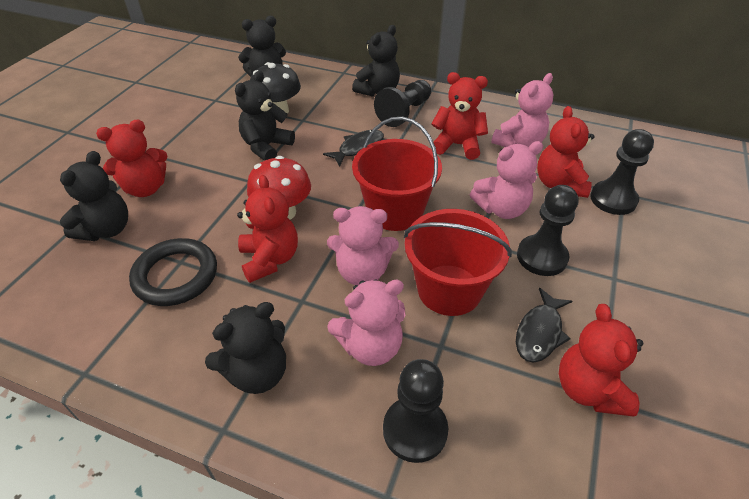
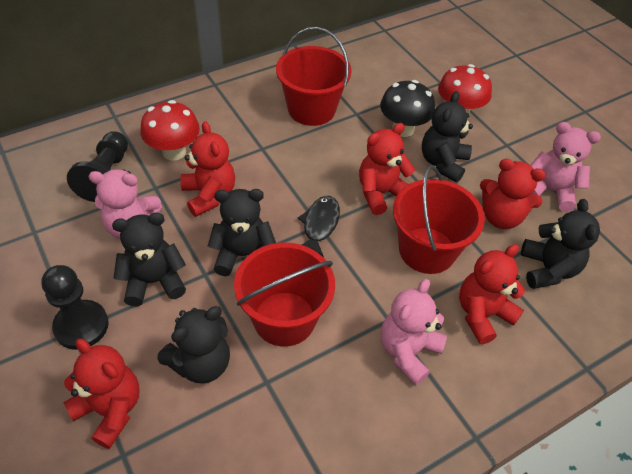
black fish: [323,130,384,166] [516,288,572,363] = 2 -> [297,196,340,257] = 1
black pawn: [374,80,431,127] [383,359,448,463] [517,185,578,276] [590,129,654,215] = 4 -> [41,265,109,350] [67,131,128,202] = 2
black ring: [129,238,217,306] = 1 -> none = 0
pink teddy bear: [327,206,399,285] [327,279,405,366] [470,141,543,219] [491,73,553,147] = 4 -> [88,169,162,239] [381,279,447,385] [530,122,601,212] = 3
red bucket: [352,117,442,231] [404,209,512,316] = 2 -> [234,243,335,347] [276,27,352,126] [393,165,485,274] = 3
red mushroom: [247,156,311,220] = 1 -> [140,100,200,161] [438,64,492,114] = 2

